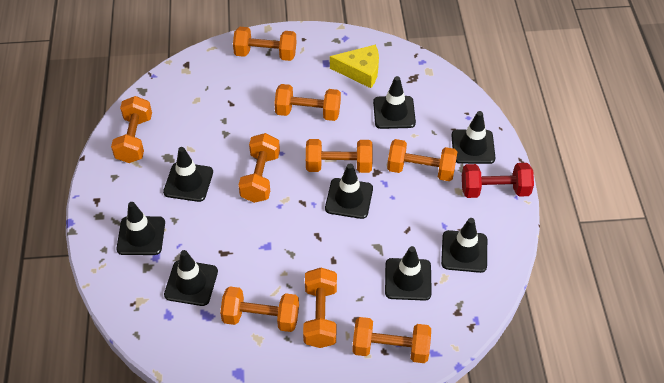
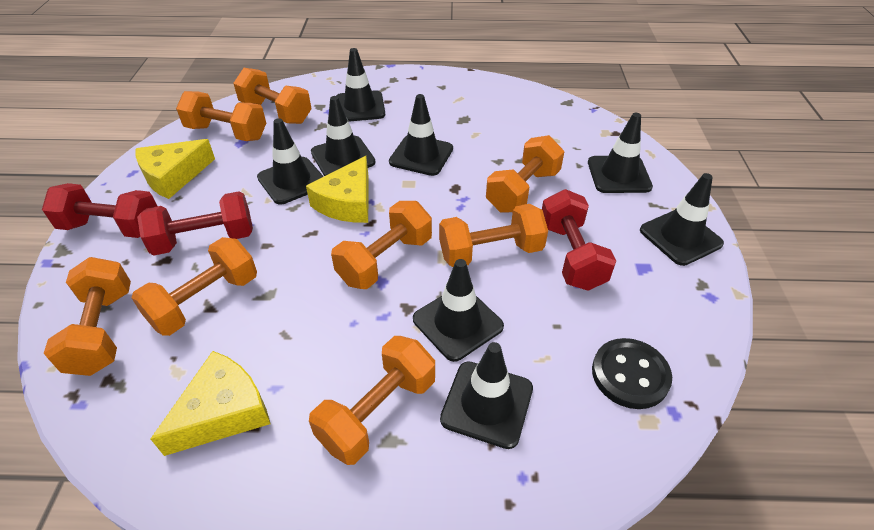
black button: none = 0 -> [592,338,672,409] = 1
orange dumbbell: [111,96,152,163] [220,286,299,332] [233,27,296,61] [238,133,280,203] [274,84,341,121] [303,268,337,348] [306,139,373,173] [352,317,431,363] [387,139,457,181] = 9 -> [44,257,131,376] [131,237,257,336] [176,91,266,141] [233,68,311,124] [309,336,435,465] [331,201,432,289] [439,204,548,267] [486,135,565,213] = 8
red dumbbell: [462,163,534,198] = 1 -> [42,183,157,238] [137,191,253,255] [542,189,616,291] = 3
yellow cheese: [330,44,379,88] = 1 -> [135,139,215,199] [150,351,270,456] [306,156,368,223] = 3

